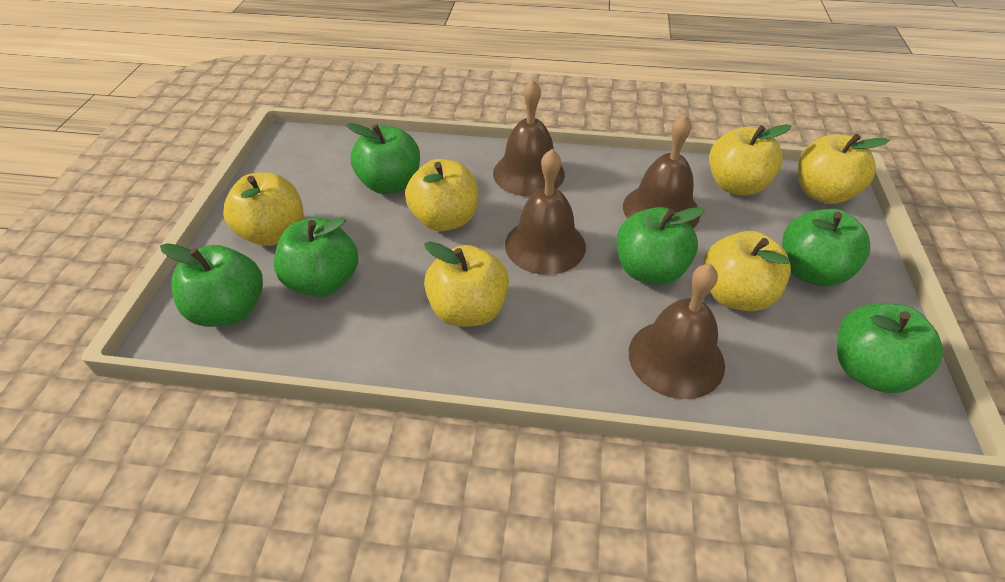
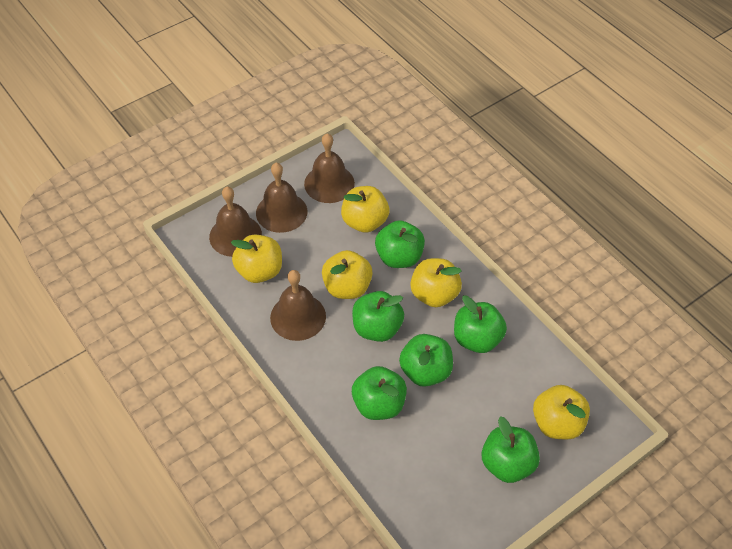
yellow apple: [223,172,303,246] [405,159,478,231] [424,241,509,327] [703,231,791,311] [709,124,792,196] [798,134,890,204] = 6 -> [231,235,282,283] [322,250,373,299] [341,186,389,233] [410,258,462,307] [533,385,590,439] = 5

